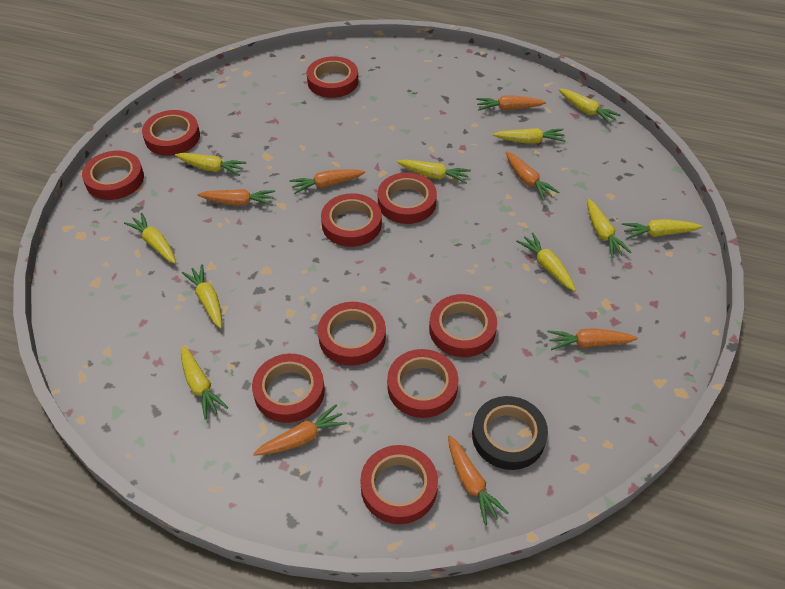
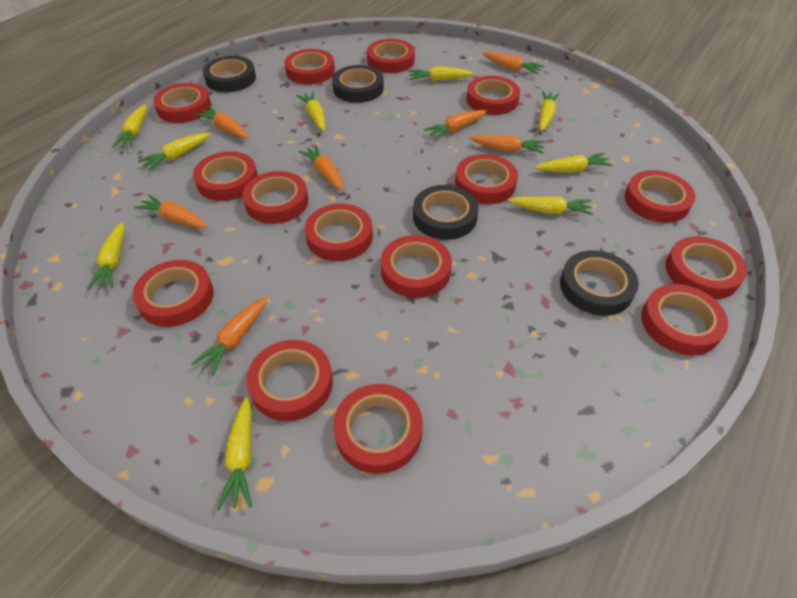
black tape: [472,396,548,470] = 1 -> [203,56,256,92] [332,65,384,103] [413,185,479,240] [560,250,639,316] = 4
red tape: [82,151,144,200] [142,110,200,156] [252,354,325,423] [307,56,358,98] [318,302,386,366] [321,193,382,247] [360,445,438,524] [378,172,437,224] [387,349,459,418] [429,294,497,357] = 10 -> [133,260,214,327] [153,83,211,123] [193,151,258,201] [242,171,308,224] [246,340,333,421] [284,49,335,85] [305,204,373,261] [334,384,423,474] [367,39,415,73] [381,235,452,298] [455,154,518,204] [466,76,520,115] [625,170,695,223] [641,284,728,355] [665,236,747,299] = 15
yellow carrot: [124,213,176,264] [175,153,247,176] [181,346,228,420] [182,264,222,328] [397,159,471,184] [493,128,566,143] [516,233,576,291] [559,88,621,125] [587,199,632,258] [622,219,703,239] = 10 -> [87,222,125,290] [112,104,147,148] [138,133,210,171] [217,396,252,510] [296,91,326,131] [408,66,474,82] [508,197,593,215] [534,153,613,173] [539,91,560,131] = 9

